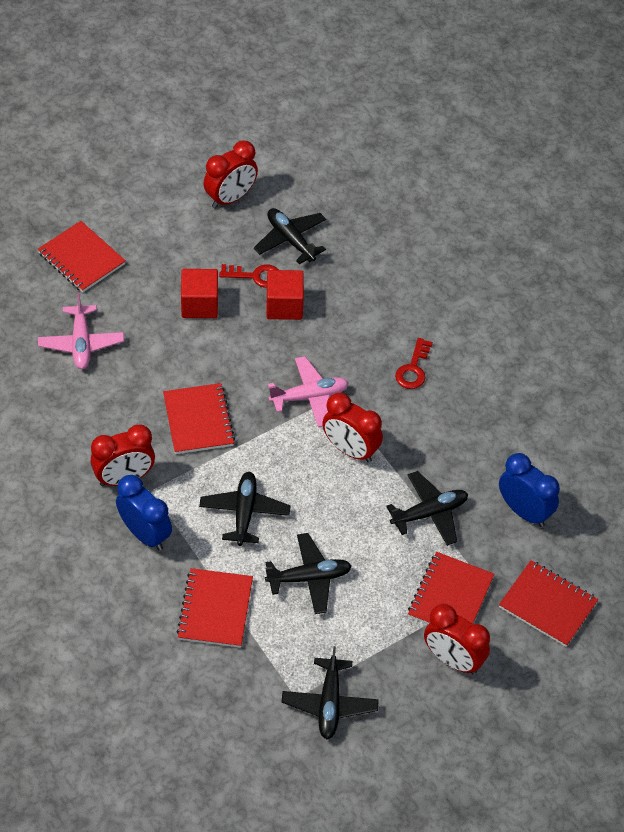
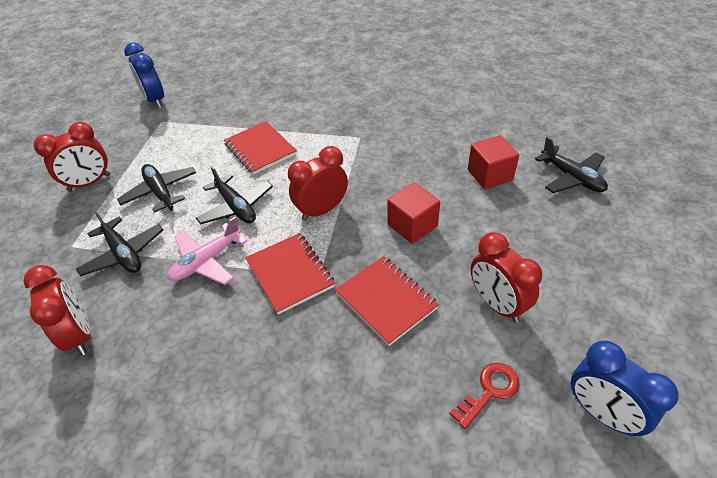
black plane: [199,472,291,546] [254,208,326,264] [265,533,352,614] [281,646,379,739] [386,471,468,546] = 5 -> [76,210,163,276] [117,164,196,213] [196,166,273,224] [535,137,608,193] = 4
pink plane: [38,292,124,369] [268,356,348,427] = 2 -> [168,217,247,285] = 1
red key: [219,264,279,288] [395,338,433,389] = 2 -> [449,363,520,429] = 1
red notebook: [38,221,126,292] [163,383,235,454] [176,568,253,648] [408,552,494,624] [499,560,598,647] = 5 -> [224,121,297,174] [245,233,335,314] [335,256,439,346] = 3

